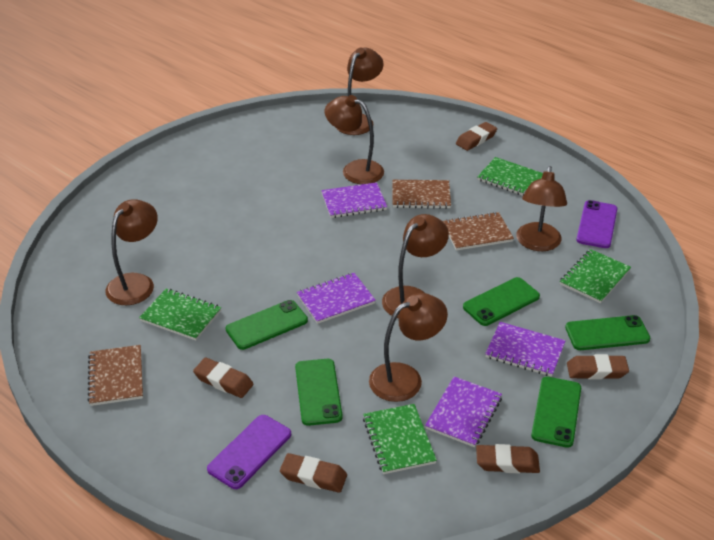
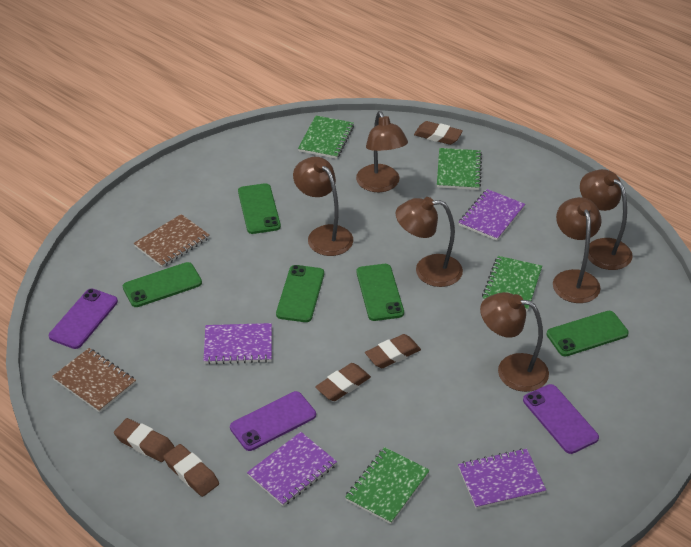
brown notebook: [88,345,143,406] [392,180,451,208] [443,212,514,251] = 3 -> [52,348,136,413] [134,214,209,268] = 2
purple phone: [207,415,291,489] [576,200,618,248] = 2 -> [49,289,118,349] [230,391,316,451] [523,384,599,454] = 3

